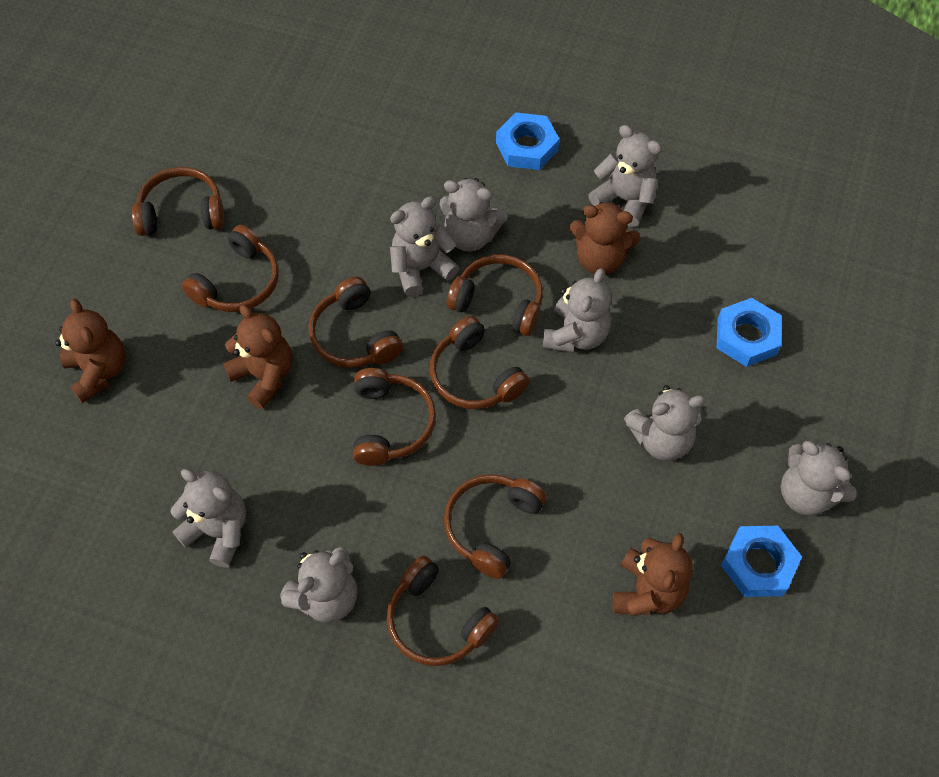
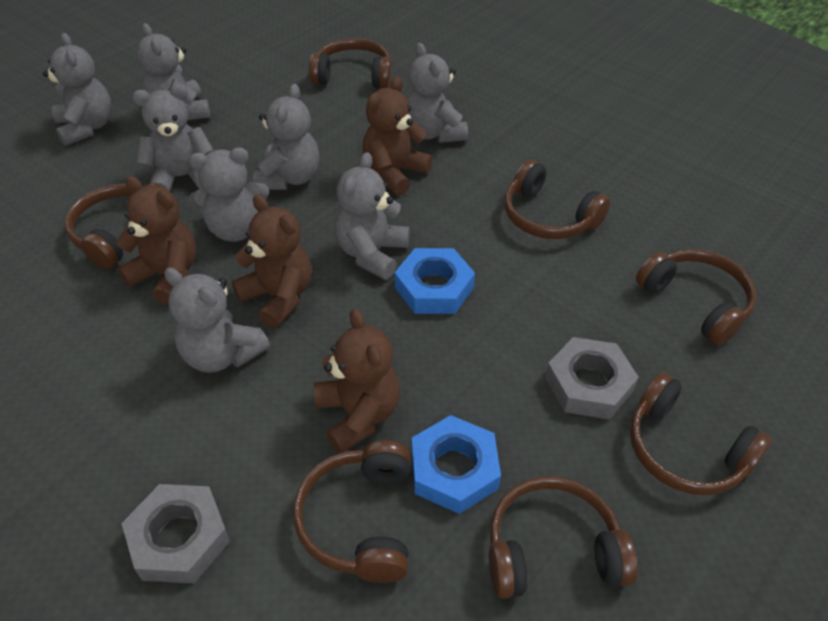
blue nut: [496,112,559,170] [717,298,782,367] [721,526,802,597] = 3 -> [395,248,475,314] [412,415,501,514] = 2
brown headphones: [132,167,224,236] [182,225,279,312] [309,277,403,368] [353,368,436,466] [386,555,500,666] [430,316,530,409] [444,474,547,579] [447,255,543,336] = 8 -> [65,183,166,269] [293,440,411,583] [309,38,392,89] [489,476,638,598] [504,159,610,239] [630,372,772,495] [636,249,756,346] = 7
grey nut: none = 0 -> [121,484,230,583] [545,337,639,420] = 2

